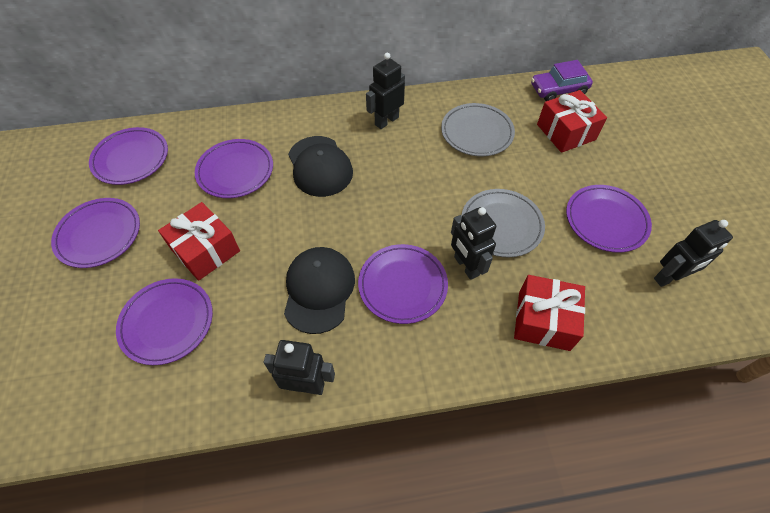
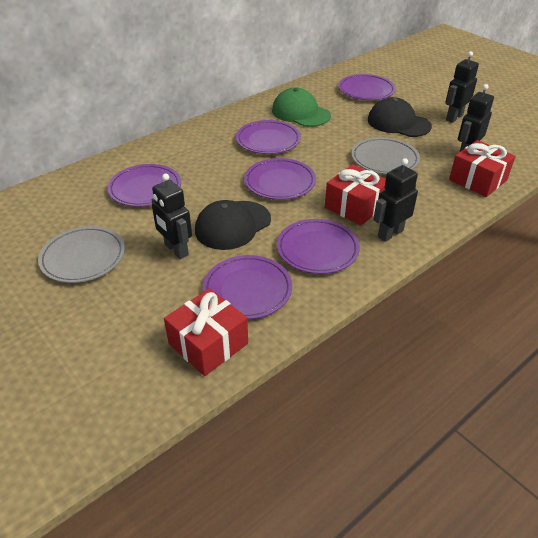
green cap: none = 0 -> [272,88,331,127] = 1
purple car: [531,60,593,101] = 1 -> none = 0

